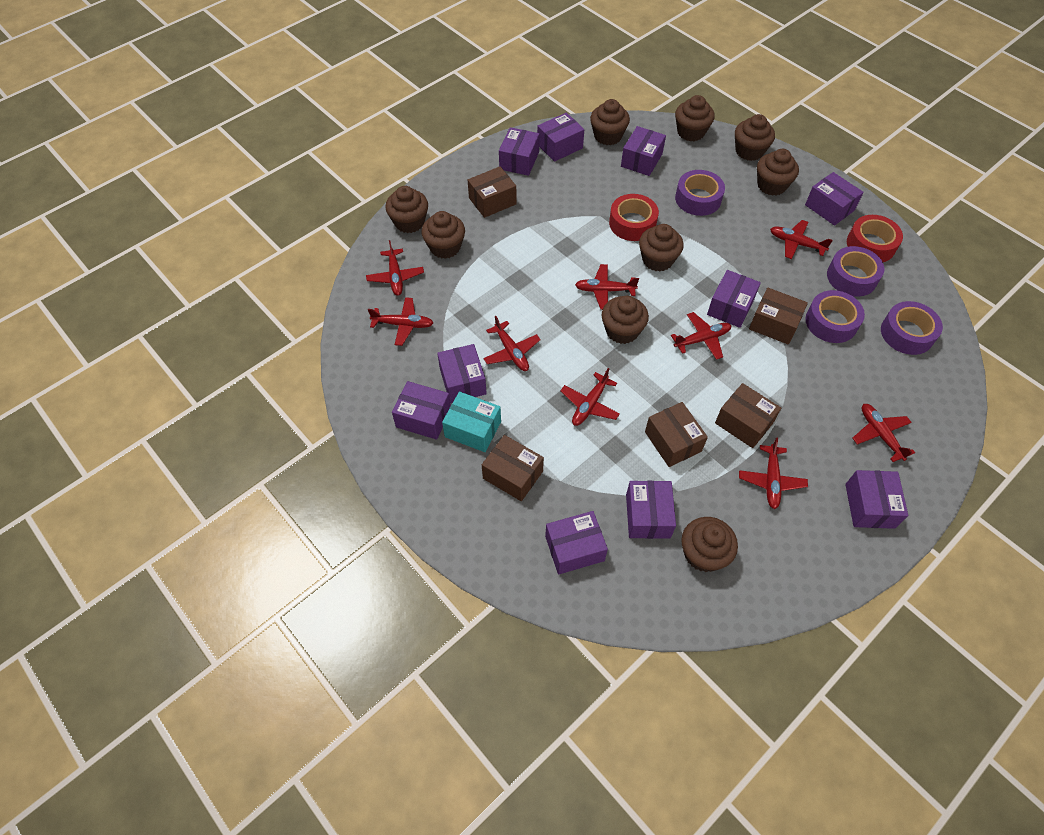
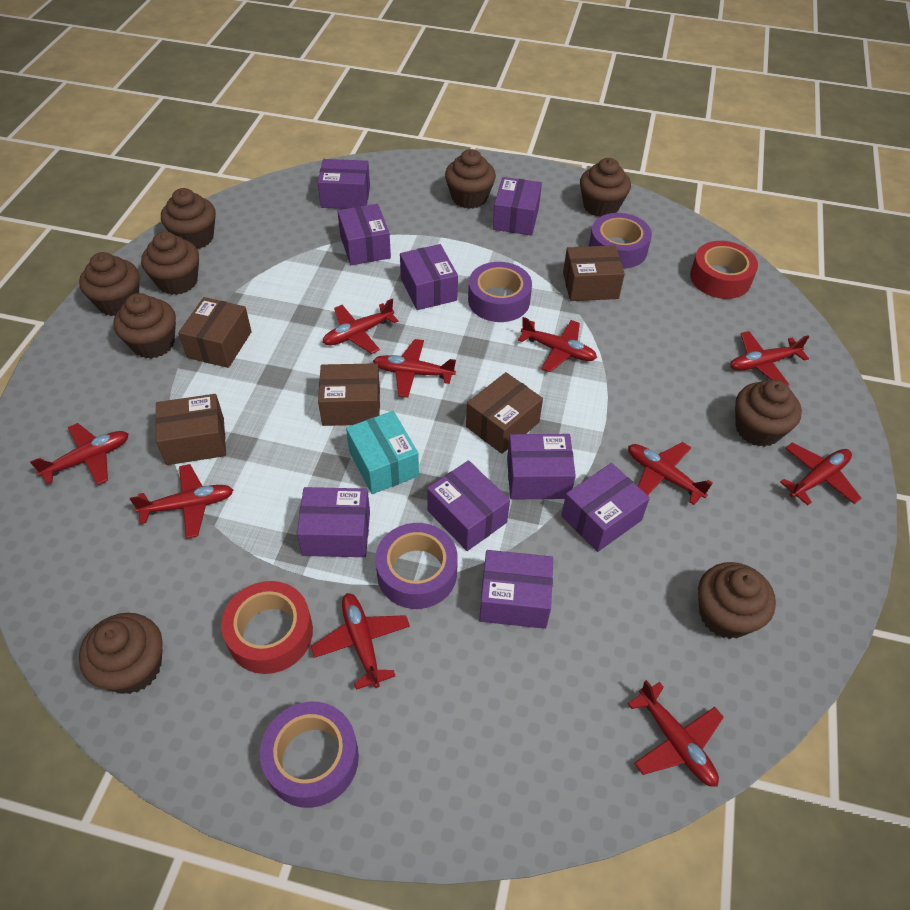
purple box: [392,381,451,440] [437,344,487,403] [499,127,540,176] [537,113,584,162] [545,511,608,575] [621,126,666,176] [626,481,676,539] [707,270,761,328] [805,172,864,226] [845,470,908,529] = 10 -> [297,487,370,557] [317,159,370,209] [338,204,391,265] [400,244,458,310] [427,460,510,551] [479,550,553,629] [493,177,542,235] [507,434,576,499] [561,463,650,552] = 9
red plane: [366,240,424,296] [368,297,433,346] [483,316,541,371] [560,368,620,426] [575,264,639,310] [671,312,732,360] [739,437,808,509] [770,220,833,259] [853,404,915,462] = 9 -> [30,423,128,485] [130,464,233,539] [311,593,410,690] [322,299,399,354] [373,339,456,398] [518,317,597,372] [628,442,713,505] [628,680,724,787] [730,331,809,385] [780,443,861,505] = 10

